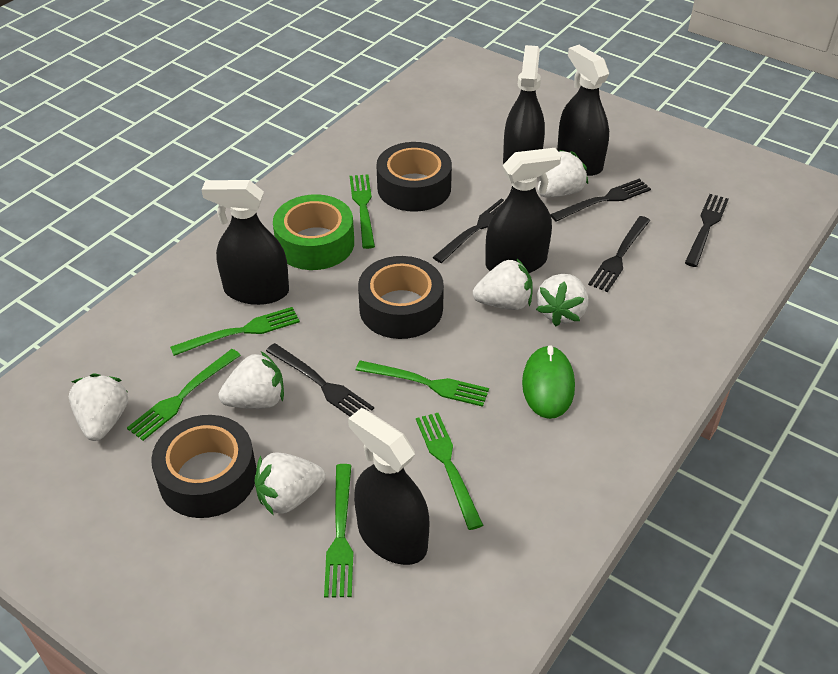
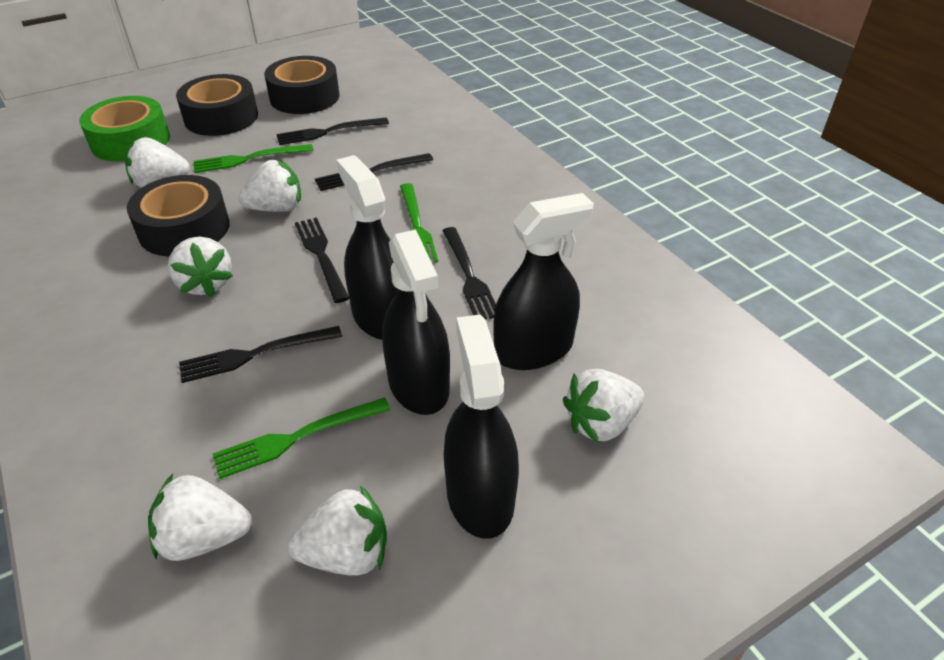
black spray bottle: [201,180,289,305] [348,408,429,565] [485,148,561,273] [503,45,545,164] [557,45,609,176] = 5 -> [336,155,397,340] [382,229,450,415] [444,314,519,539] [493,193,594,370] = 4
green fork: [127,349,241,441] [170,307,300,356] [324,464,353,598] [350,174,375,249] [356,360,489,407] [416,413,483,530] = 6 -> [193,144,313,173] [213,397,391,479] [400,183,438,263] = 3
green mouse: [522,345,575,419] = 1 -> none = 0

